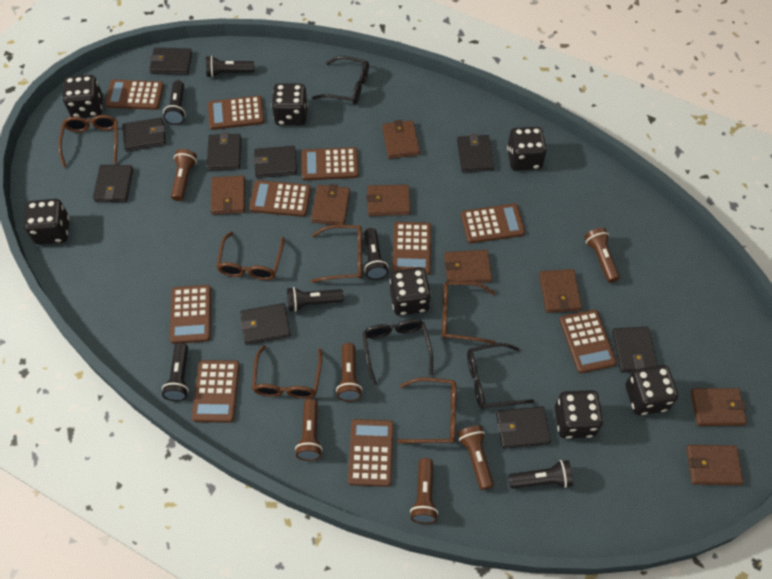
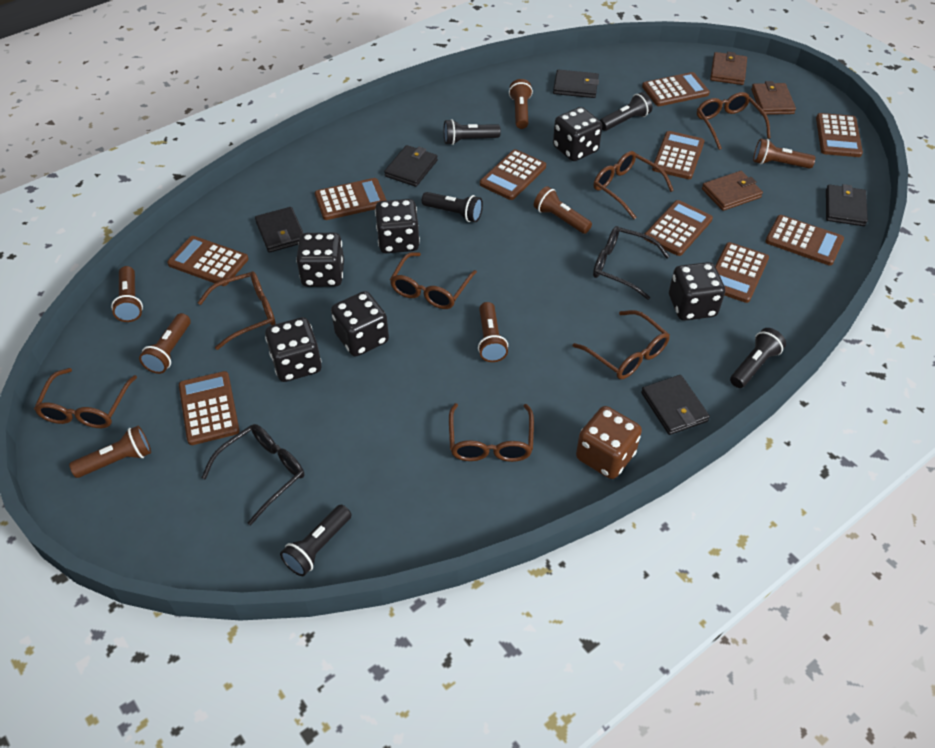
black dice: [24,199,69,245] [63,75,103,118] [272,83,308,126] [390,267,431,316] [507,127,547,171] [555,390,603,439] [626,365,678,415] = 7 -> [265,317,322,382] [296,233,344,287] [331,291,389,357] [375,199,420,253] [553,107,602,161] [669,262,725,321] = 6
black flashlight: [162,342,189,401] [163,80,186,125] [206,56,254,78] [287,287,344,312] [364,228,388,280] [508,460,573,489] = 6 -> [280,505,351,576] [422,192,483,222] [443,119,501,145] [600,92,652,131] [730,328,786,388] = 5
black glasses: [312,56,369,104] [363,319,433,385] [467,343,534,409] = 3 -> [202,424,304,526] [593,226,670,300] = 2
black wallet: [93,165,133,202] [122,118,166,151] [149,48,192,75] [207,132,241,171] [240,303,291,345] [253,146,297,178] [457,134,494,172] [496,406,551,449] [612,327,658,373] = 9 -> [255,207,303,253] [384,145,438,187] [553,70,599,98] [641,375,710,435] [826,184,868,226] = 5
brown dice: none = 0 -> [576,406,642,479] = 1
brown flashlight: [171,149,197,201] [295,399,322,461] [336,343,362,402] [410,458,438,524] [458,425,494,490] [585,228,620,283] = 6 -> [69,426,151,478] [111,266,143,322] [139,313,191,374] [478,302,508,362] [509,79,533,129] [534,186,592,234] [753,139,815,169] = 7
brown glasses: [58,115,118,167] [216,232,285,280] [252,345,322,399] [310,225,362,283] [397,378,456,443] [442,282,496,344] = 6 -> [34,368,137,428] [198,271,276,350] [390,252,477,309] [449,403,534,462] [573,310,670,379] [594,151,674,219] [697,92,771,150] = 7
brown wallet: [211,175,245,215] [311,184,350,225] [366,185,410,216] [382,120,420,159] [444,250,492,283] [539,269,582,313] [686,445,743,485] [691,388,747,426] = 8 -> [702,171,763,211] [710,52,747,85] [751,81,796,115] = 3

